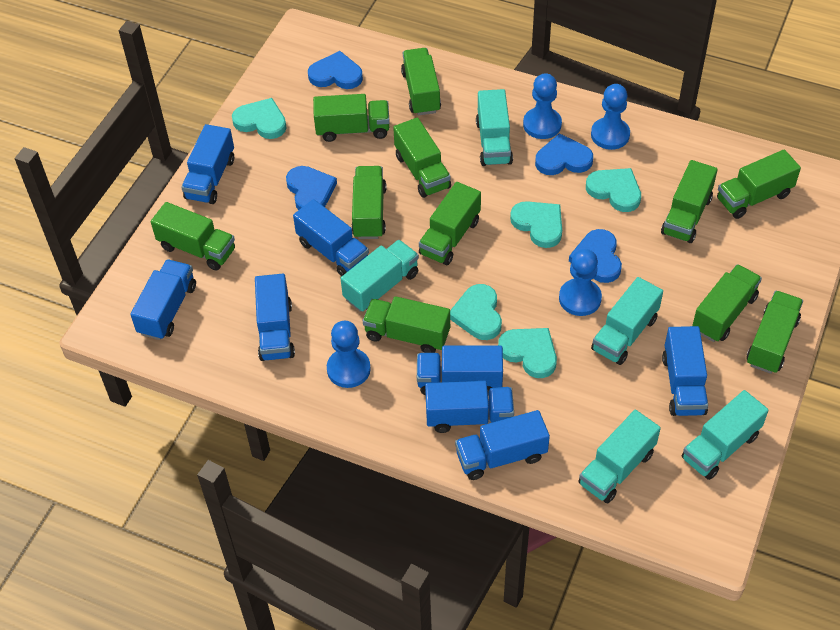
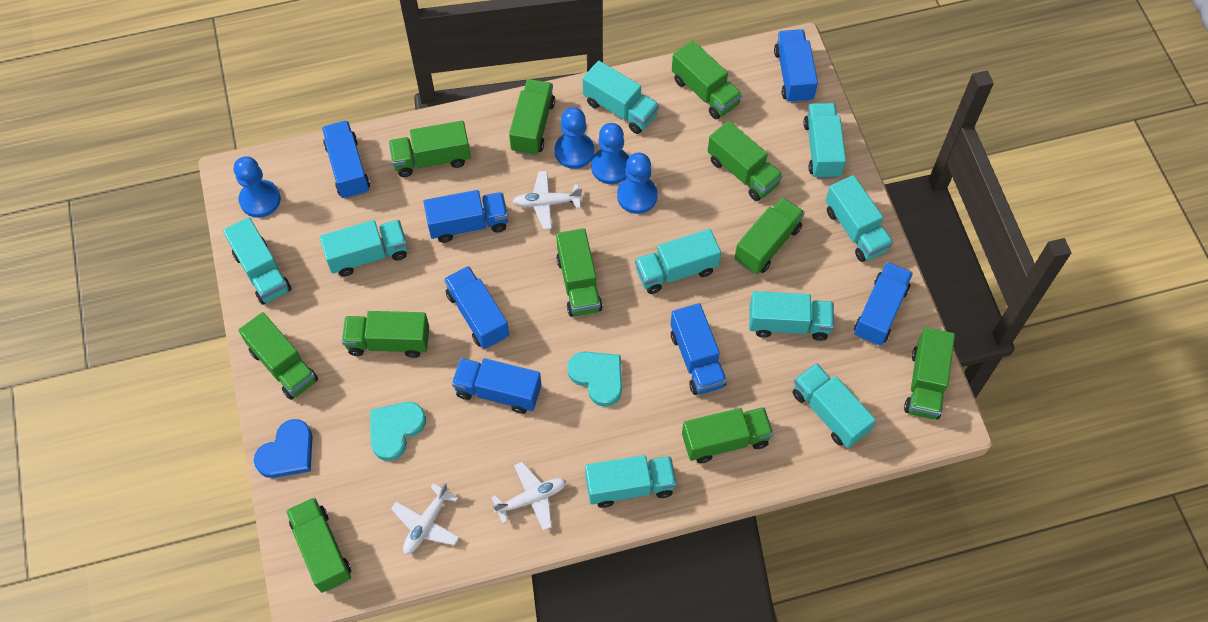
blue heart: [286,166,337,210] [308,51,363,89] [535,133,593,175] [569,229,622,283] = 4 -> [254,419,312,478] = 1
blue truck: [130,259,196,340] [181,124,234,204] [255,274,295,361] [293,199,369,277] [417,346,503,395] [425,381,514,433] [455,410,550,480] [662,326,708,416] = 8 -> [322,120,370,199] [424,190,508,243] [444,266,509,349] [452,358,542,414] [671,303,727,395] [774,29,818,103] [854,262,913,346] = 7
turquoise heart: [232,98,287,139] [450,284,502,340] [498,328,557,378] [510,201,562,248] [586,168,641,212] = 5 -> [370,402,426,461] [567,352,622,407] = 2
turquoise truck: [341,240,419,312] [476,89,513,166] [578,410,661,503] [591,277,663,365] [682,390,769,480] = 5 -> [223,217,292,305] [320,220,408,276] [582,61,659,134] [585,455,677,508] [635,229,721,294] [749,291,834,341] [793,363,876,448] [803,103,846,179] [826,175,893,262] = 9
white plane: none = 0 -> [391,482,460,554] [491,462,566,531] [512,171,582,229] = 3

